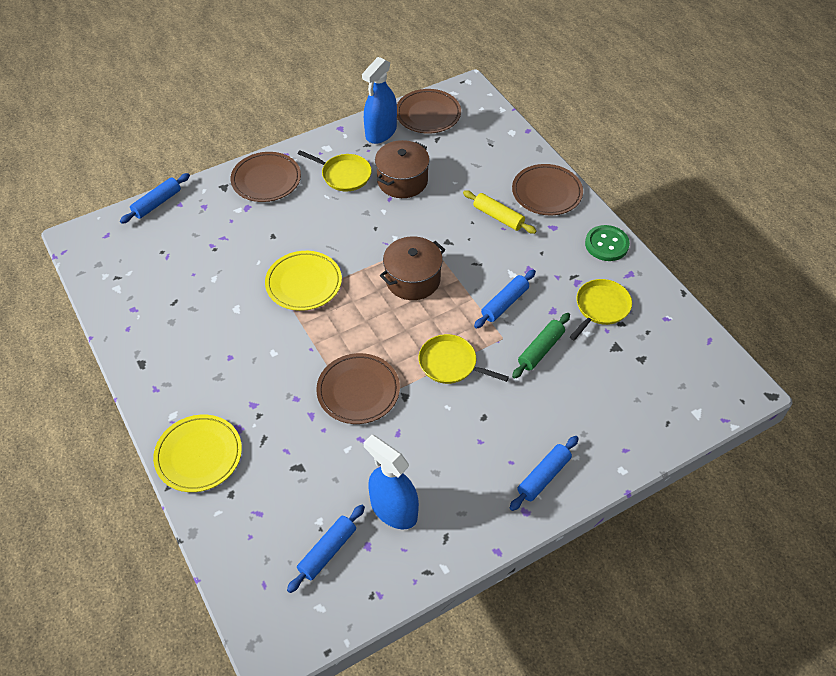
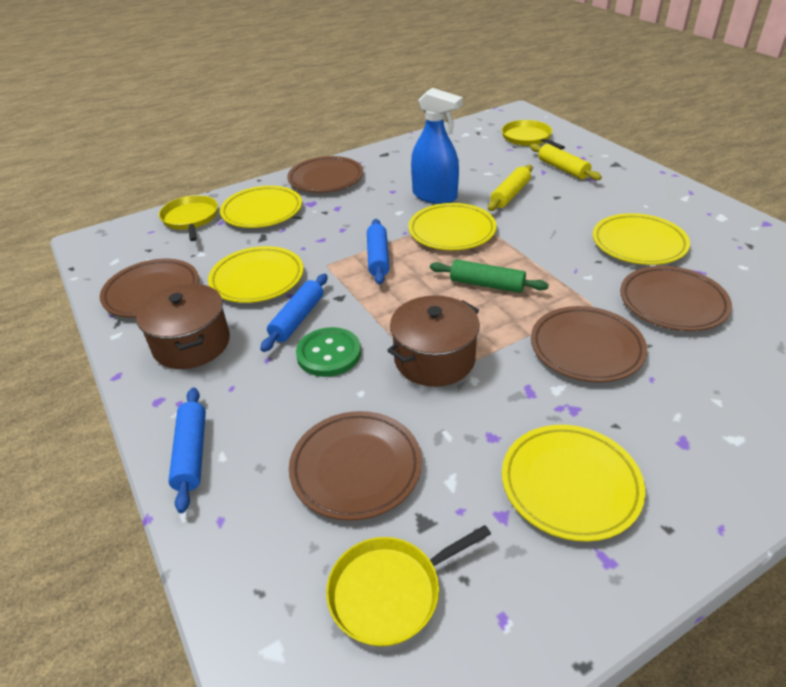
blue rolling pin: [120,173,190,224] [287,505,365,593] [474,270,536,329] [510,436,579,511] = 4 -> [168,387,206,513] [260,274,327,352] [367,219,390,285] = 3
blue spray bottle: [362,57,397,144] [363,435,419,529] = 2 -> [411,88,463,204] = 1
brown plate: [231,152,301,202] [316,353,400,424] [397,89,461,133] [512,164,583,215] = 4 -> [100,259,199,318] [287,156,363,193] [289,411,422,521] [531,306,647,382] [620,266,732,331] = 5
yellow plate: [153,415,242,492] [265,251,342,311] = 2 -> [208,246,303,303] [220,186,302,228] [409,203,497,250] [502,425,645,542] [593,213,690,265] = 5
yellow rolling pin: [463,190,536,234] = 1 -> [488,165,533,211] [530,143,602,181] = 2

